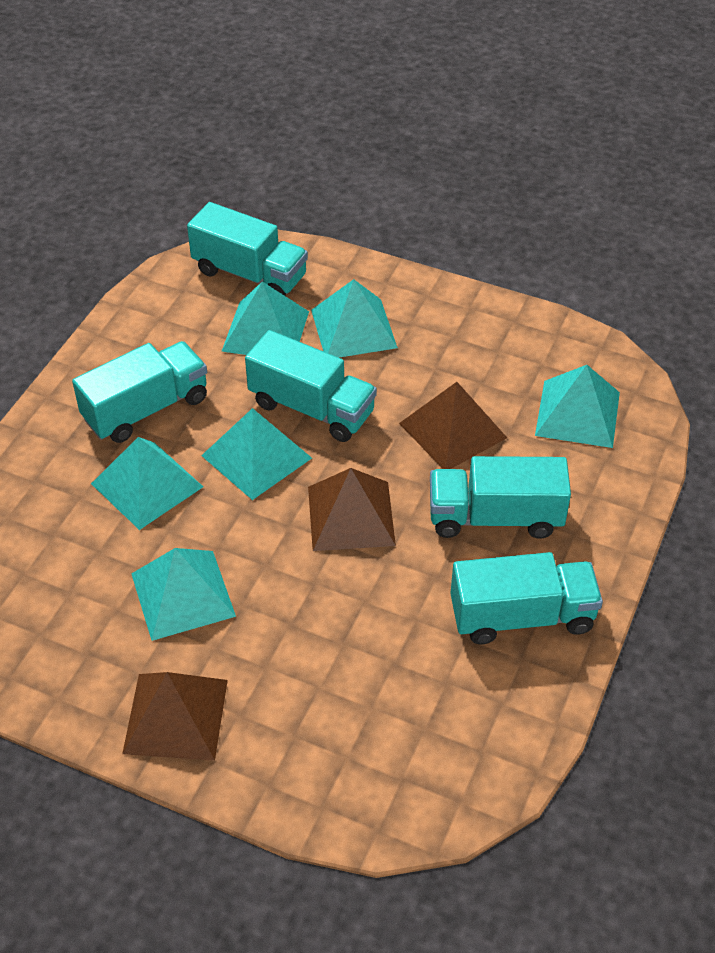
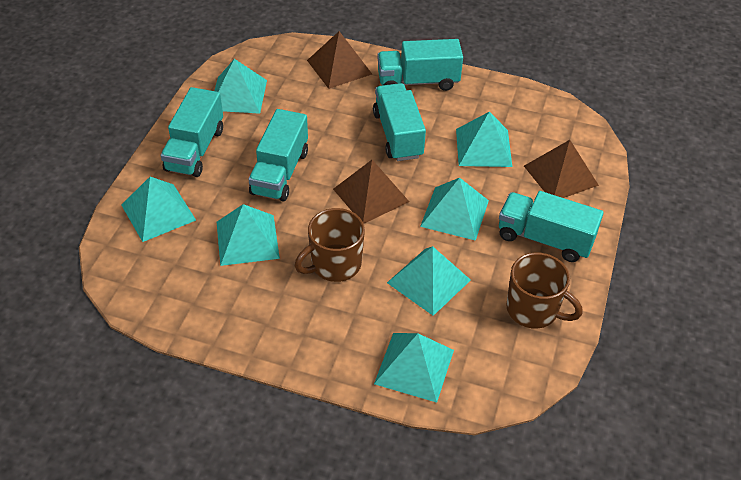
brown mug: none = 0 -> [295,208,365,282] [506,252,583,329] = 2
turquoise pyramid: [91,437,203,530] [131,548,236,641] [201,408,312,500] [222,282,309,355] [311,279,398,358] [535,365,620,448] = 6 -> [121,176,196,242] [214,59,267,114] [217,204,280,266] [374,333,454,403] [387,246,471,316] [420,178,489,241] [456,112,512,167] = 7

